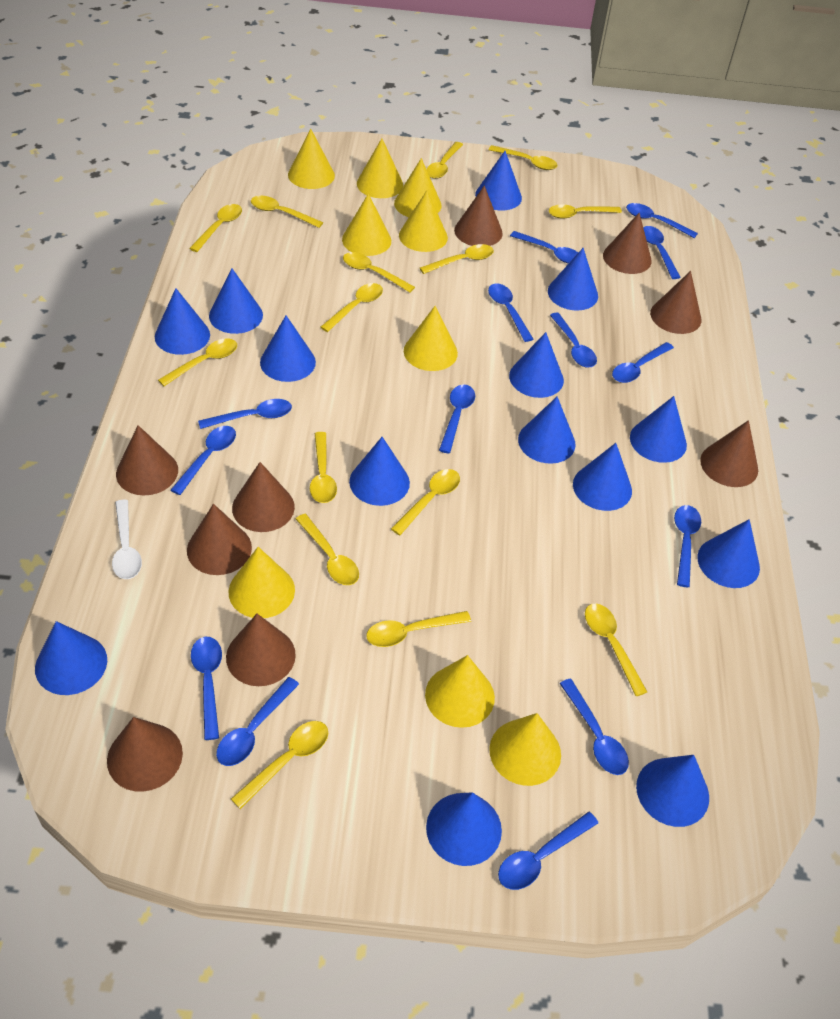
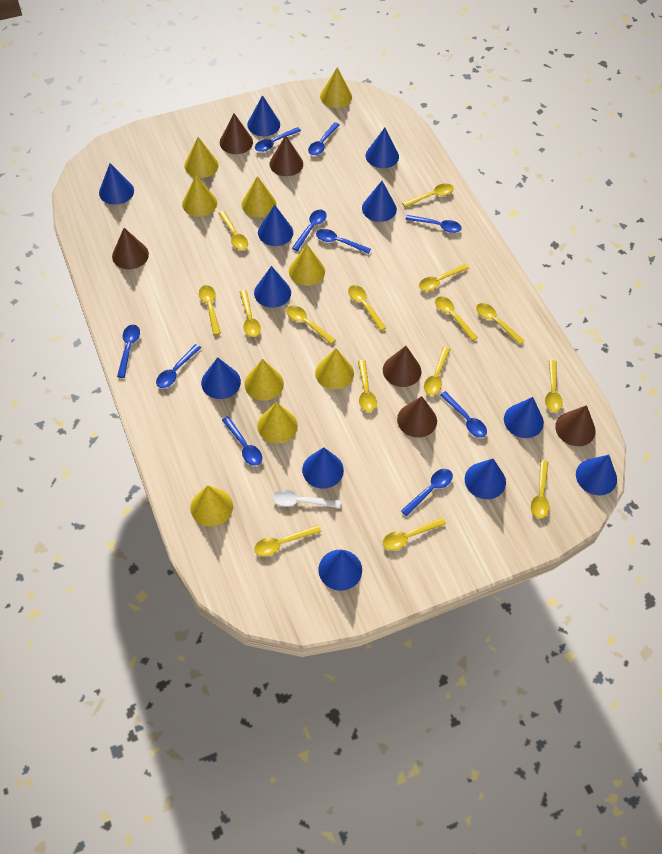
blue cone: [35,621,107,695] [155,288,210,355] [209,268,263,334] [260,315,316,382] [349,437,410,506] [426,792,502,866] [475,151,522,211] [509,332,564,398] [518,396,576,464] [548,248,598,311] [573,443,632,511] [630,396,687,463] [636,755,709,827] [697,519,760,588] = 14 -> [99,163,134,205] [201,357,241,399] [247,95,280,136] [254,266,291,308] [258,204,293,246] [302,447,344,488] [318,550,362,591] [362,181,397,222] [366,128,399,168] [465,459,506,499] [504,397,544,438] [576,455,617,495] = 12
blue spoon: [171,426,236,495] [191,637,222,740] [198,399,292,429] [216,677,299,766] [439,385,475,453] [488,283,533,342] [498,812,598,890] [510,231,578,264] [550,313,597,368] [560,679,629,775] [612,342,674,383] [626,203,698,238] [643,226,681,279] [674,505,701,587] = 14 -> [117,325,140,378] [156,344,201,388] [222,416,262,466] [255,127,301,152] [292,210,327,251] [308,122,340,155] [316,229,371,254] [401,469,453,516] [405,215,462,233] [440,391,487,438] = 10
brown cone: [107,717,183,792] [116,425,178,495] [187,504,252,575] [226,614,296,686] [232,462,295,532] [454,186,503,246] [603,213,652,274] [650,271,702,334] [700,420,758,487] = 9 -> [112,228,149,269] [220,113,253,154] [269,135,303,176] [383,346,422,387] [397,396,437,438] [555,405,595,446] = 6

